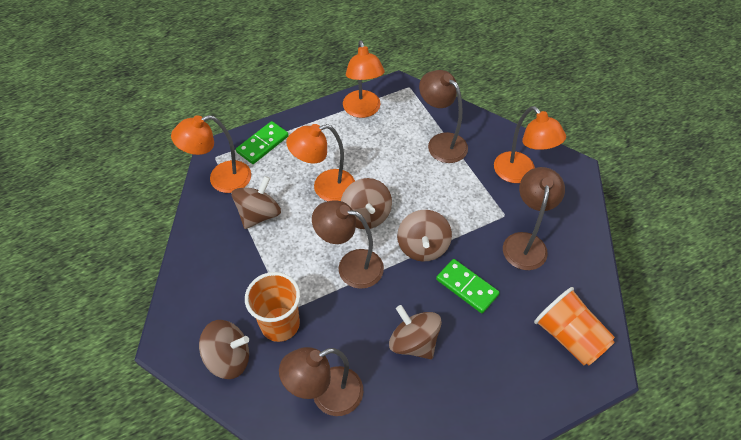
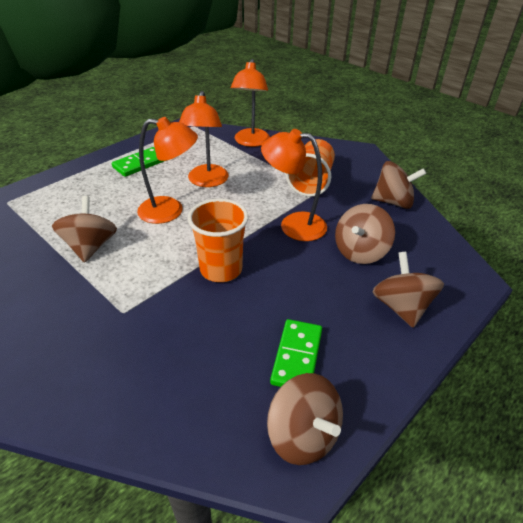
brown lamp: [279,347,363,416] [312,200,384,289] [419,70,468,163] [503,167,565,270] = 4 -> none = 0

